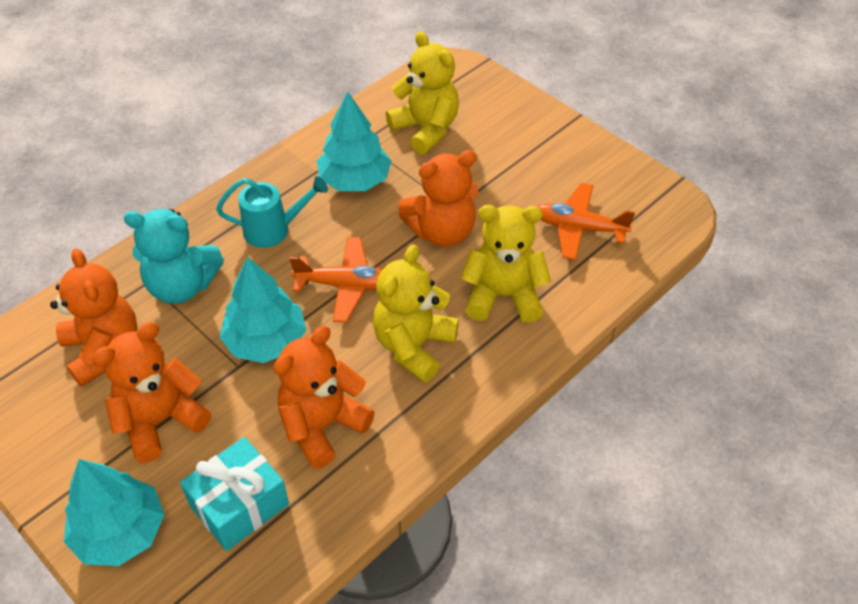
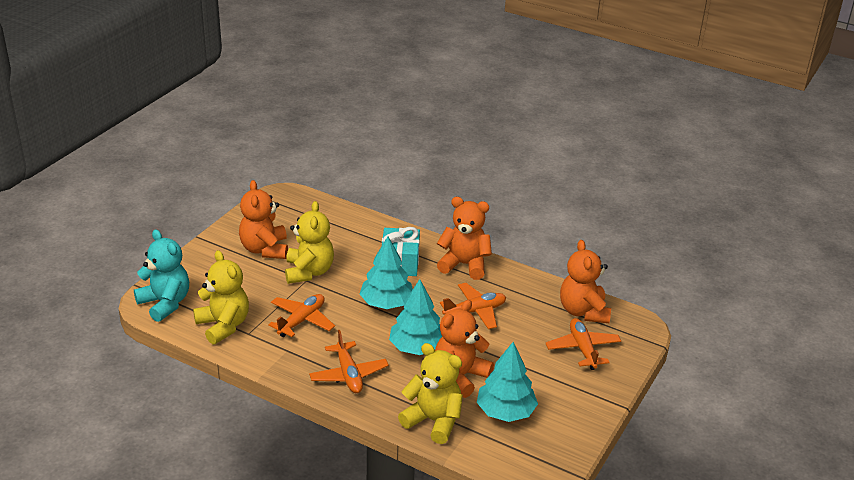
orange plane: [289,237,382,323] [537,183,635,260] = 2 -> [268,294,335,337] [309,330,389,393] [440,283,506,329] [545,318,621,370] = 4
turquoise watering can: [216,176,328,248] = 1 -> none = 0

